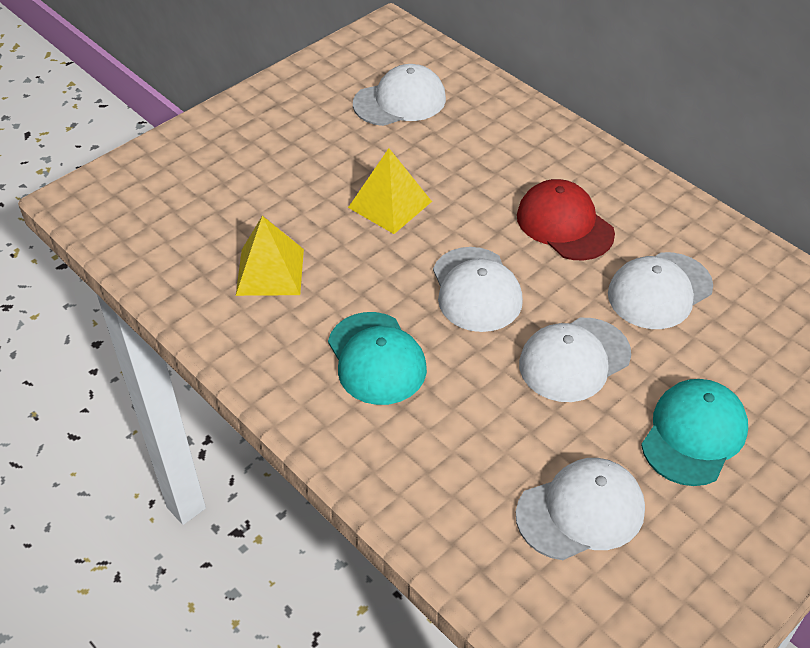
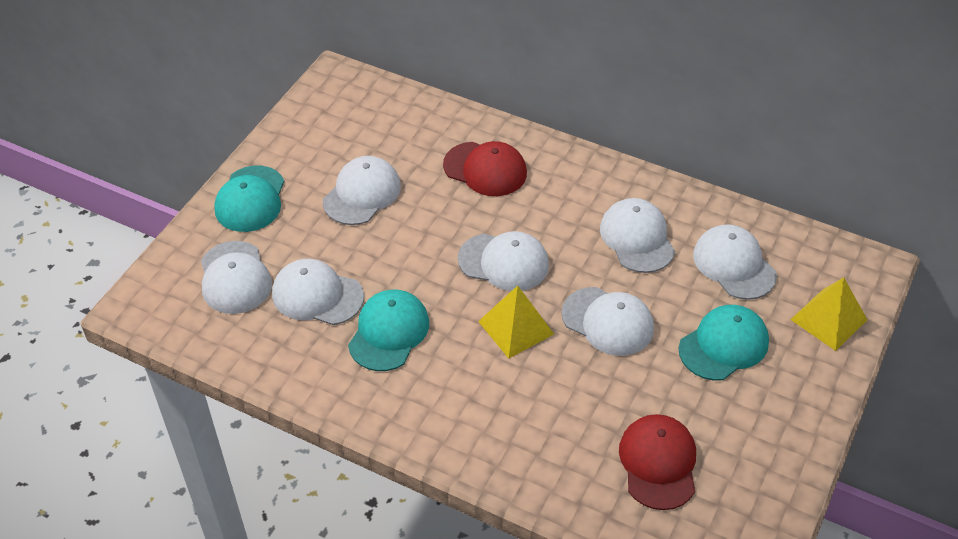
red cap: [517,179,615,260] = 1 -> [443,141,527,196] [619,414,696,510] = 2
turquoise cap: [328,312,427,405] [641,379,748,486] = 2 -> [214,166,284,232] [348,290,429,371] [679,305,769,381] = 3
white cap: [353,64,446,126] [433,247,523,332] [516,458,645,560] [519,318,631,402] [608,252,713,329] = 5 -> [201,241,272,314] [272,259,364,325] [323,156,401,225] [458,231,549,291] [561,287,654,356] [600,198,675,273] [693,224,777,300] = 7

